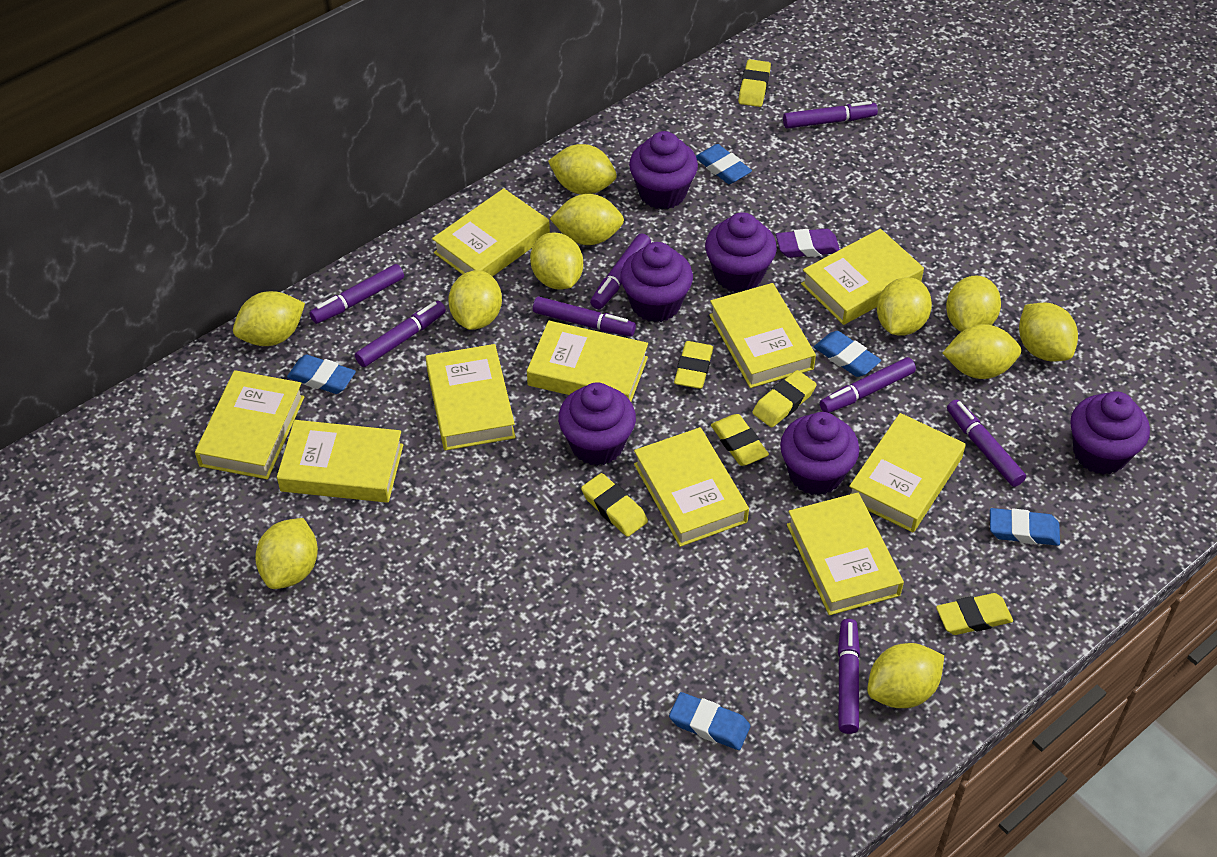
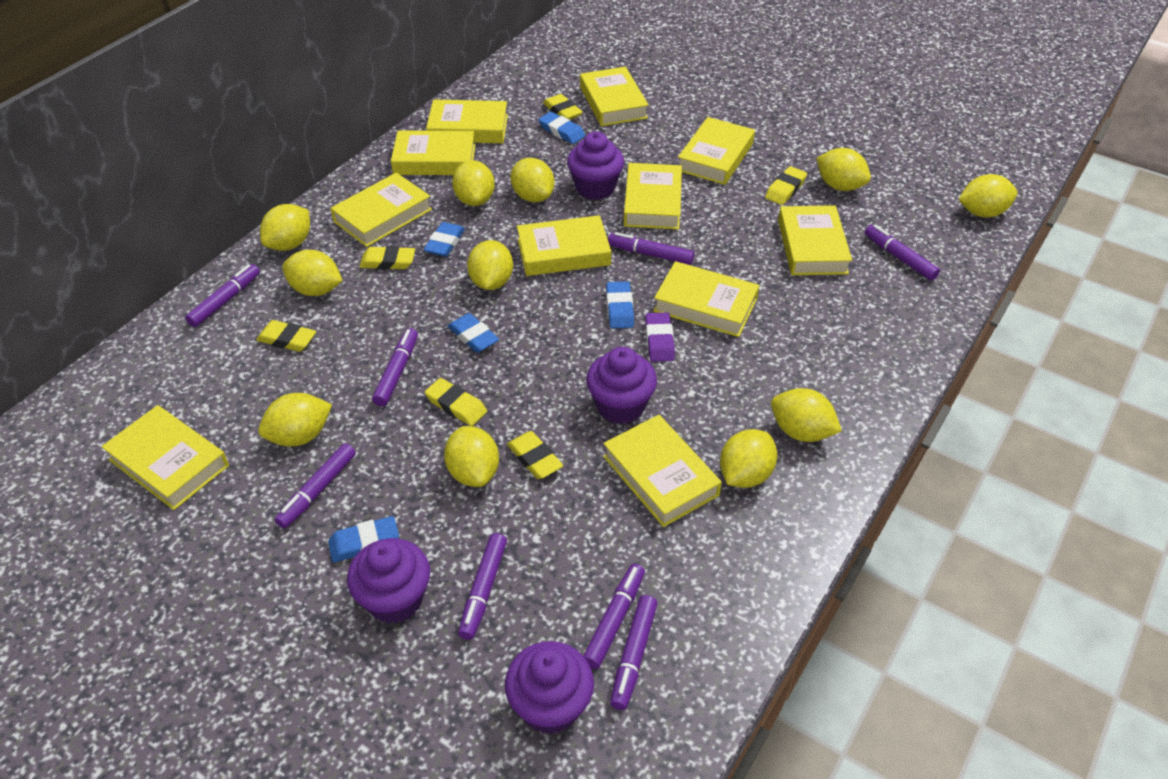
purple cupcake: [558,383,636,466] [620,242,693,322] [629,131,698,210] [705,212,777,292] [780,412,859,495] [1070,391,1150,475] = 6 -> [347,538,430,624] [505,641,594,734] [567,132,624,200] [586,347,657,424] = 4
yellow book: [195,370,304,479] [277,420,403,503] [426,344,516,451] [432,188,550,277] [527,321,648,401] [634,427,749,547] [709,283,816,388] [787,492,904,615] [801,229,924,325] [849,413,966,533] = 10 -> [101,405,229,510] [331,173,432,247] [391,130,476,175] [426,100,508,143] [517,215,611,276] [580,67,649,126] [603,415,722,527] [624,163,682,229] [653,261,759,337] [678,117,755,185] [778,205,852,275] = 11

